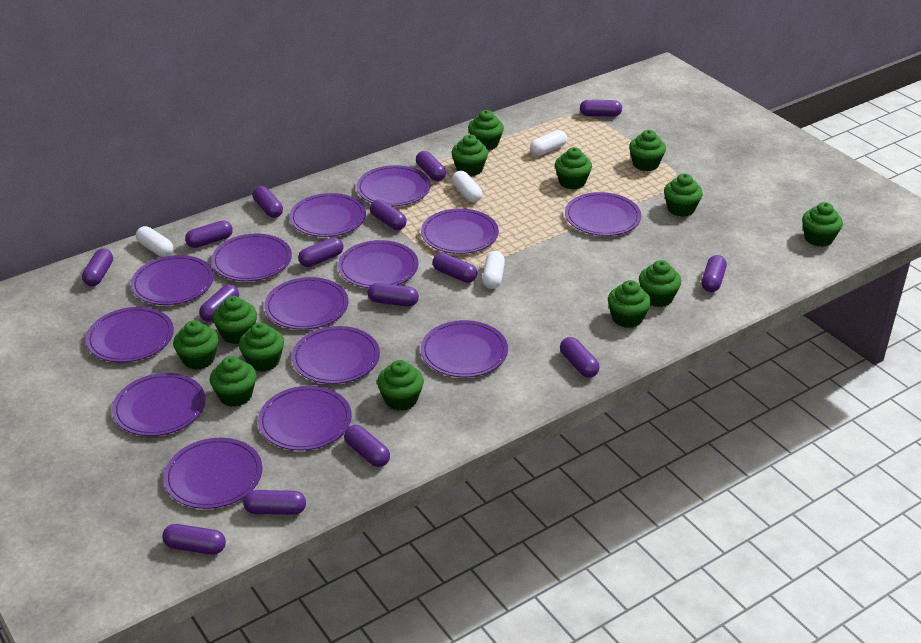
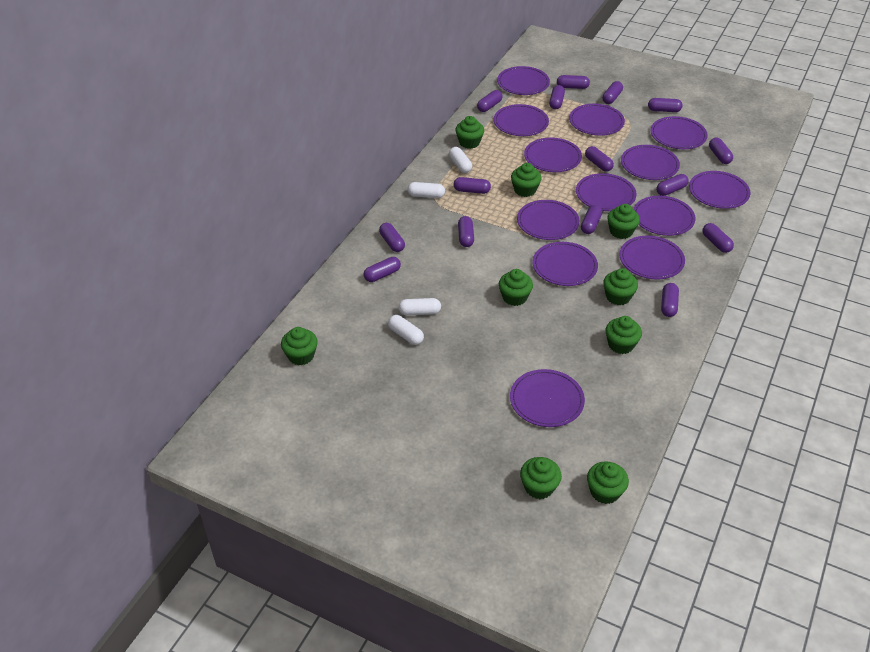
green cupcake: [173,320,219,370] [210,356,257,407] [213,296,257,344] [239,322,284,372] [377,360,424,411] [452,135,488,176] [468,110,504,150] [555,147,592,190] [608,280,651,328] [629,130,666,171] [639,260,681,307] [664,173,703,217] [802,202,843,247] = 13 -> [281,327,318,365] [455,116,484,149] [499,269,533,306] [511,163,542,197] [520,457,562,499] [587,461,629,504] [603,268,638,305] [606,316,642,354] [607,204,640,239] = 9
purple plate: [86,307,174,362] [112,373,206,436] [131,255,214,305] [164,438,263,509] [211,233,292,281] [258,386,352,451] [264,277,349,330] [290,193,366,237] [292,326,380,384] [338,240,419,288] [357,165,430,206] [421,209,499,254] [421,320,508,377] [565,192,641,236] = 14 -> [494,104,549,136] [497,66,550,95] [510,369,585,427] [517,200,579,240] [524,137,582,172] [533,242,598,286] [569,104,625,136] [576,173,637,211] [619,236,685,279] [621,145,680,180] [633,196,696,236] [651,116,708,149] [689,171,750,209] = 13

